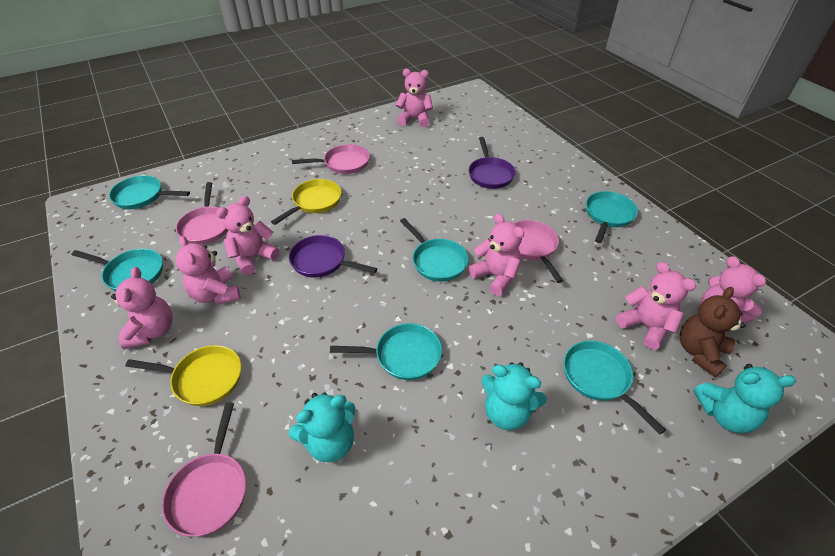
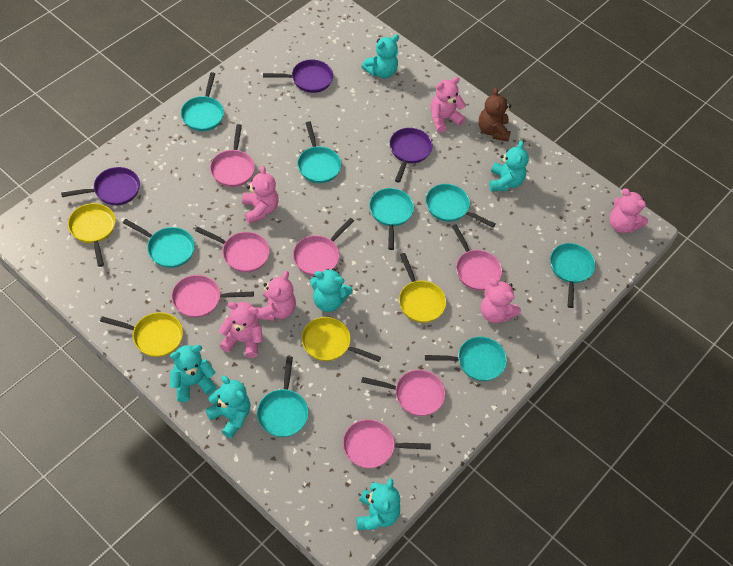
pink pan: [162,402,246,537] [176,182,228,245] [292,144,370,174] [514,220,563,283] = 4 -> [171,275,254,318] [195,227,270,272] [210,124,255,187] [293,218,354,276] [343,419,431,468] [361,370,446,416] [452,224,502,291] = 7
pink teddy bear: [111,267,173,349] [176,236,241,305] [216,196,280,275] [396,69,433,127] [469,214,524,296] [616,262,696,350] [701,256,766,323] = 7 -> [219,302,263,358] [242,166,278,224] [256,271,296,321] [431,77,466,133] [481,278,521,323] [610,188,648,233] = 6
purple pan: [289,235,377,278] [469,137,515,189] = 2 -> [61,167,140,205] [263,60,333,93] [390,128,433,183] = 3
turquoise pan: [71,248,163,291] [109,175,190,209] [330,323,442,380] [400,218,469,282] [563,341,666,434] [586,191,638,243] = 6 -> [123,219,195,268] [181,72,224,131] [257,356,309,437] [297,121,342,183] [369,188,414,250] [425,337,507,381] [426,184,495,228] [550,243,596,308] = 8
turquoise teddy bear: [289,392,355,462] [481,362,547,430] [693,364,796,433] = 3 -> [170,345,216,402] [205,376,250,438] [310,268,353,312] [356,478,400,530] [362,35,399,78] [489,140,529,191] = 6
yellow pan: [125,345,241,406] [271,179,342,225] = 2 -> [68,203,116,267] [100,312,183,357] [302,317,381,362] [399,253,446,323] = 4

